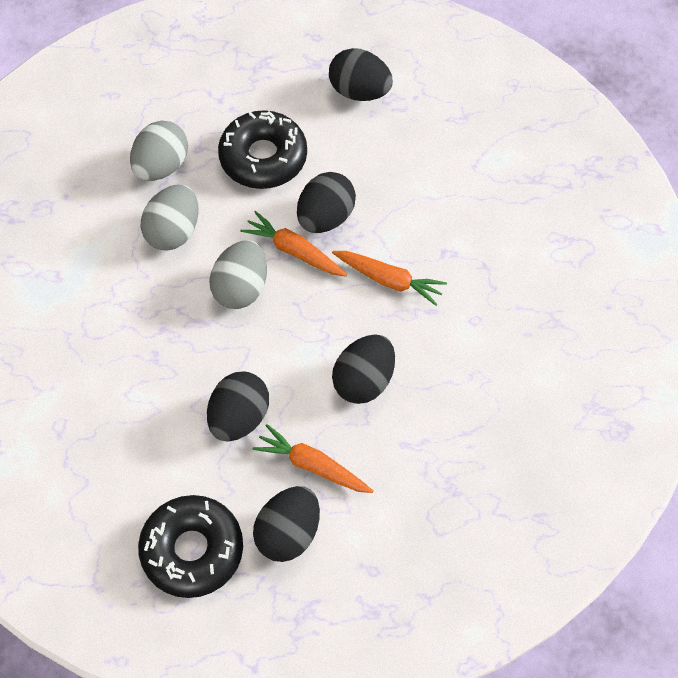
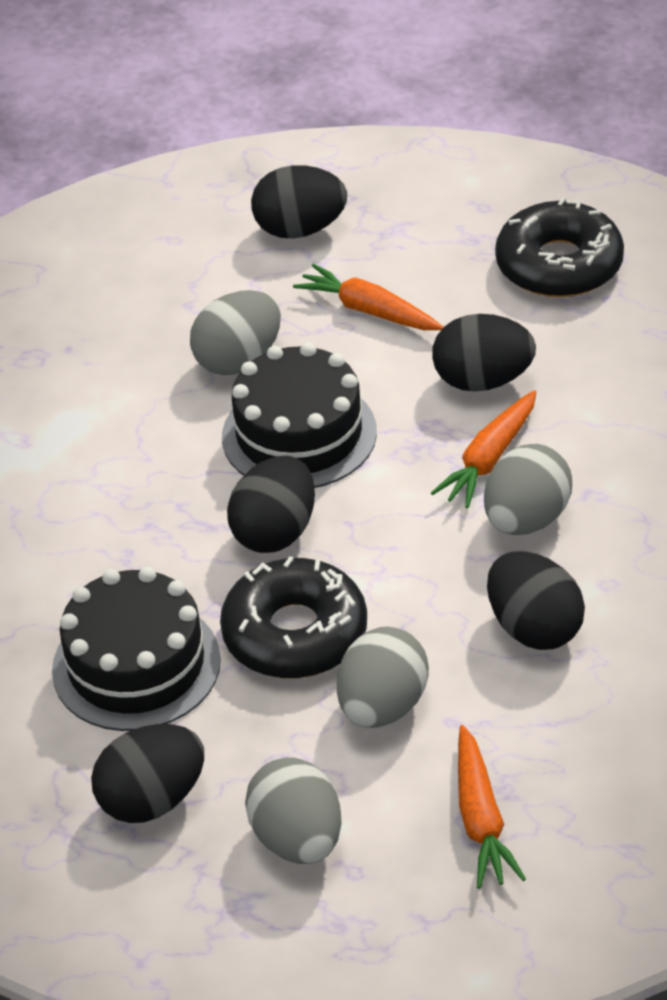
black cake: none = 0 -> [52,567,221,731] [222,343,377,488] = 2
grey egg: [130,120,188,181] [141,184,199,251] [209,240,267,309] = 3 -> [190,290,281,375] [245,757,342,864] [337,627,429,728] [484,444,572,535] = 4

